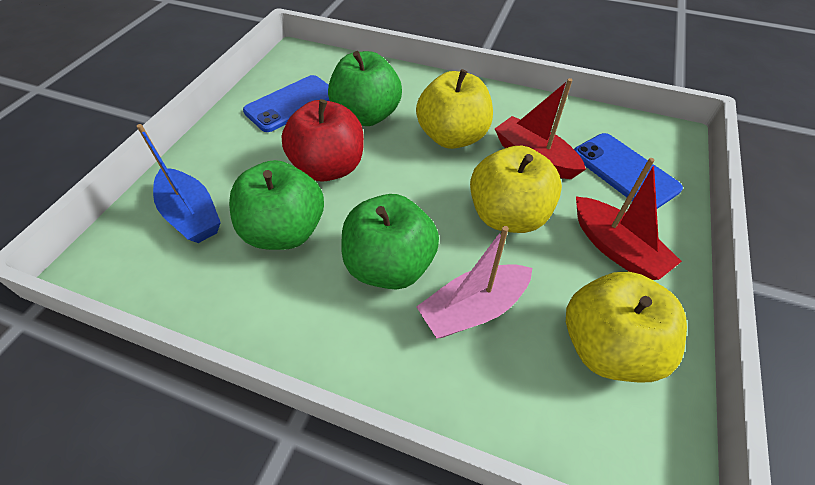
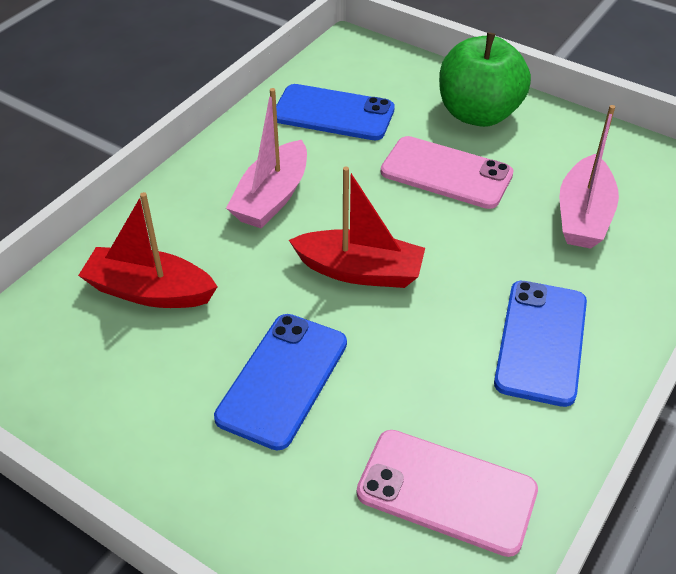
blue boat: [137,124,221,243] = 1 -> none = 0
blue phone: [243,75,330,132] [574,133,683,209] = 2 -> [214,314,347,451] [276,84,395,140] [494,281,587,407] = 3
green apple: [229,160,324,250] [328,51,402,126] [341,194,439,289] = 3 -> [439,33,531,127] = 1
pink boat: [416,226,532,338] = 1 -> [226,88,307,228] [560,105,619,249] = 2
pink phone: none = 0 -> [357,430,538,557] [381,136,514,209] = 2
red apple: [281,99,364,182] = 1 -> none = 0
yellow apple: [416,69,493,149] [470,146,562,233] [566,272,687,383] = 3 -> none = 0

